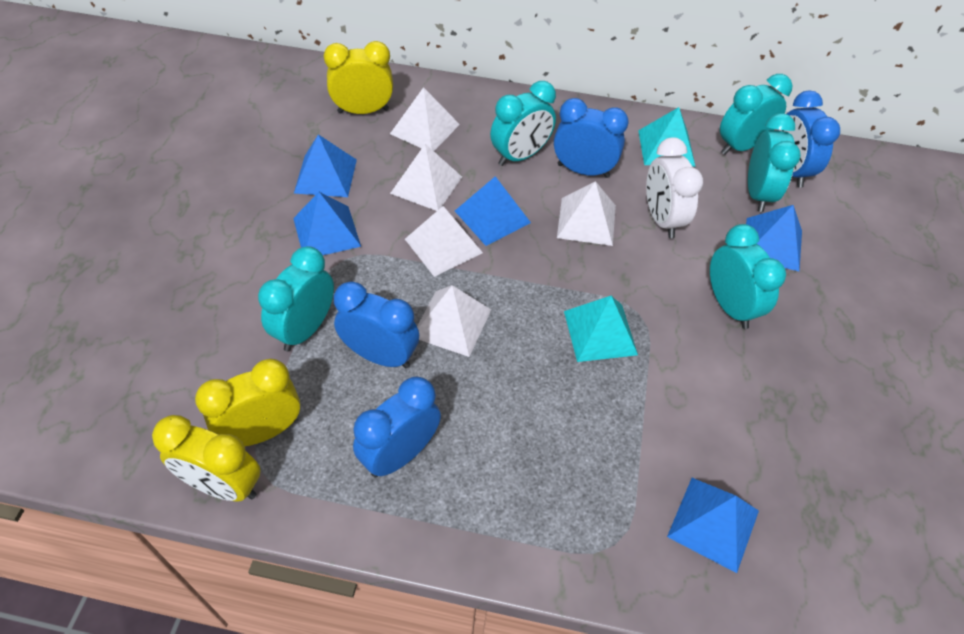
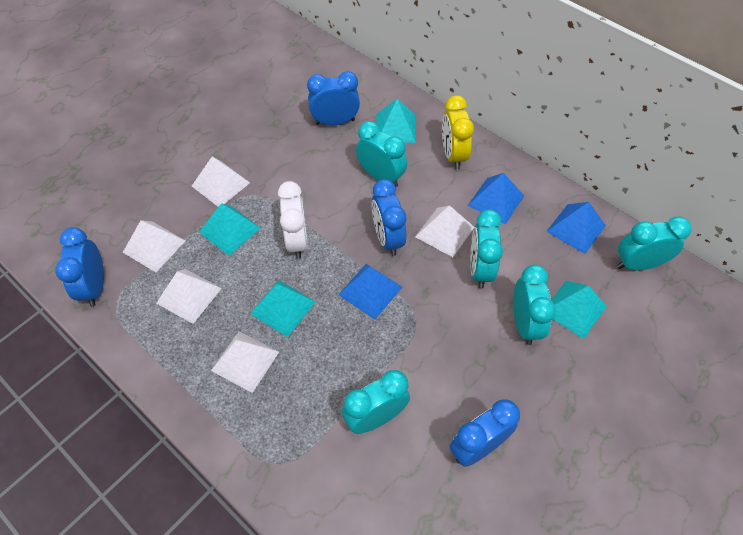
blue pyramid: [293,192,361,255] [294,134,357,197] [455,176,531,246] [667,478,759,573] [746,205,802,271] = 5 -> [338,264,402,319] [467,173,524,224] [546,202,606,254] = 3
turquoise pyramid: [564,296,638,362] [638,107,696,167] = 2 -> [199,203,260,256] [250,280,315,337] [376,99,416,143] [551,281,607,339] = 4
yellow clock: [152,415,261,502] [195,359,300,446] [324,41,393,114] = 3 -> [442,95,474,170] = 1

